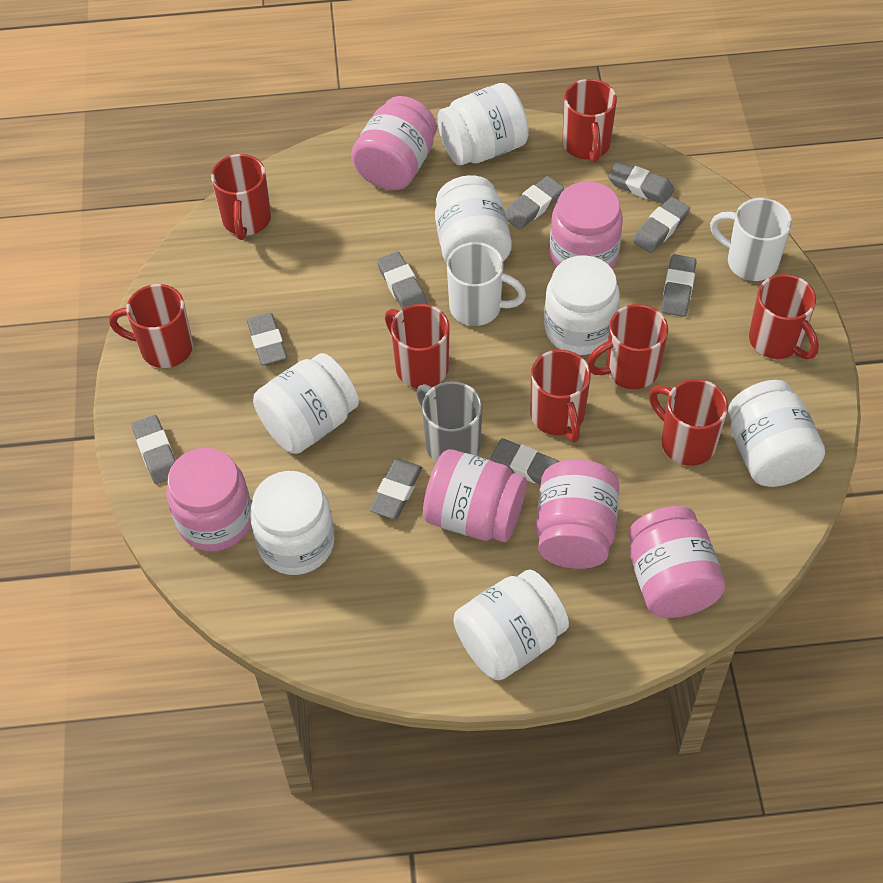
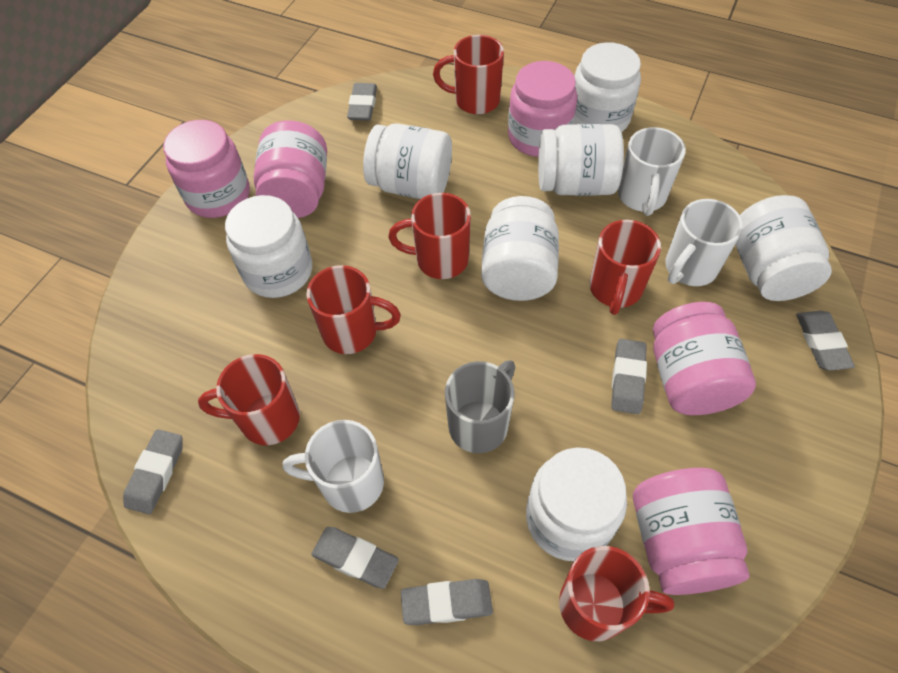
grey eraser: [132,415,176,484] [247,313,287,365] [370,459,422,519] [377,251,427,309] [491,438,559,485] [505,176,564,230] [608,161,674,204] [632,197,690,253] [661,254,697,317] = 9 -> [123,429,183,514] [311,527,399,589] [347,83,377,121] [401,579,493,625] [611,339,647,414] [796,311,855,371] = 6
pink jar: [166,448,251,551] [351,96,437,190] [423,449,527,542] [536,459,619,569] [550,181,623,268] [628,506,726,618] = 6 -> [163,120,250,218] [254,120,327,218] [508,61,577,157] [633,468,750,595] [653,302,756,415] = 5
red mug: [109,284,193,368] [211,154,271,240] [385,304,450,389] [530,350,591,442] [563,79,617,162] [587,304,668,389] [649,379,728,466] [749,274,819,359] = 8 -> [198,354,300,445] [306,265,401,354] [388,193,471,279] [433,35,504,114] [559,546,674,641] [589,220,661,315] = 6
white mug: [447,242,526,326] [710,198,792,281] = 2 -> [283,420,384,513] [618,127,686,216] [665,199,743,286] = 3

